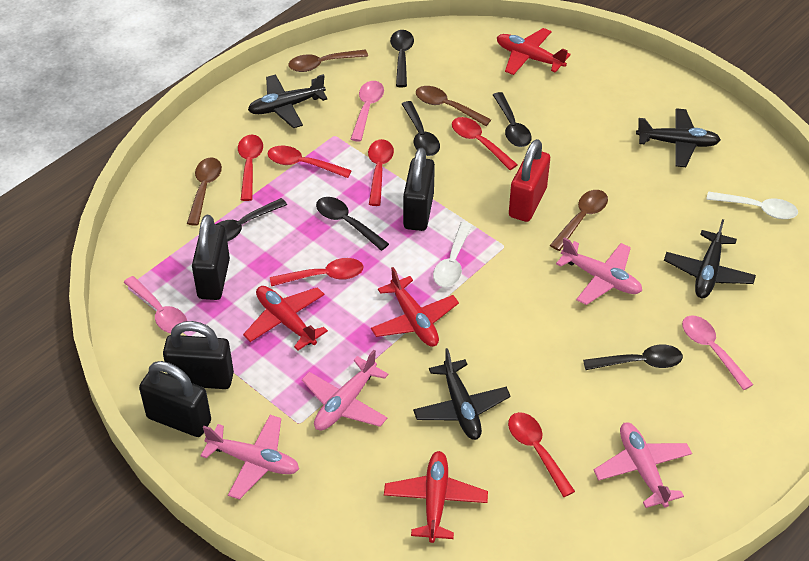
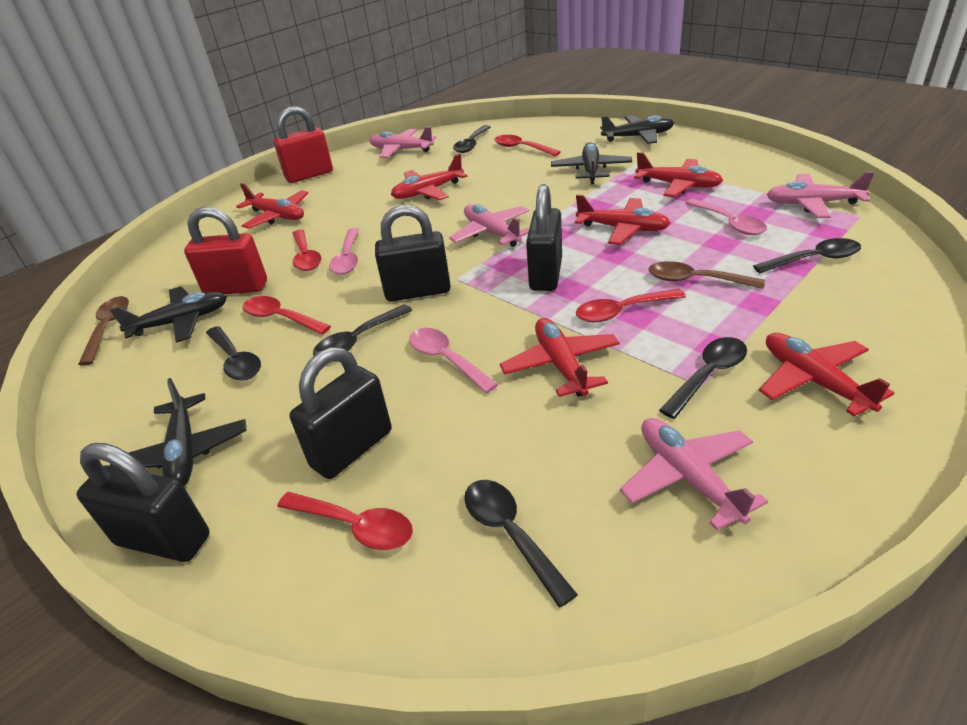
brown spoon: [187,158,222,226] [288,49,368,72] [416,86,491,126] [550,190,608,251] = 4 -> [78,296,129,365] [649,261,765,289] = 2
red padlock: [509,139,550,222] = 1 -> [184,207,267,294] [274,106,333,183] = 2
red plane: [243,286,328,350] [371,267,459,347] [384,451,488,543] [497,28,571,75] = 4 -> [236,183,308,229] [391,154,468,200] [500,318,620,397] [575,195,671,245] [634,152,723,197] [759,333,894,417] = 6
red spoon: [238,135,263,201] [268,146,352,178] [270,258,363,286] [368,139,394,206] [452,117,518,170] [508,412,575,497] = 6 -> [243,296,331,335] [277,492,413,550] [292,229,321,271] [494,135,561,156] [576,289,686,322] = 5
white spoon: [433,222,472,287] [706,191,798,219] = 2 -> none = 0

